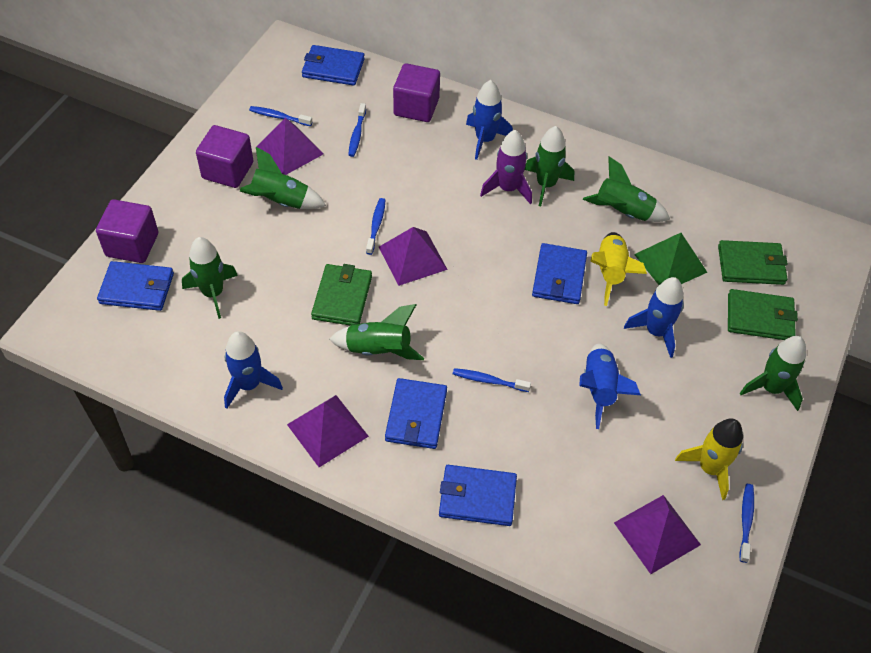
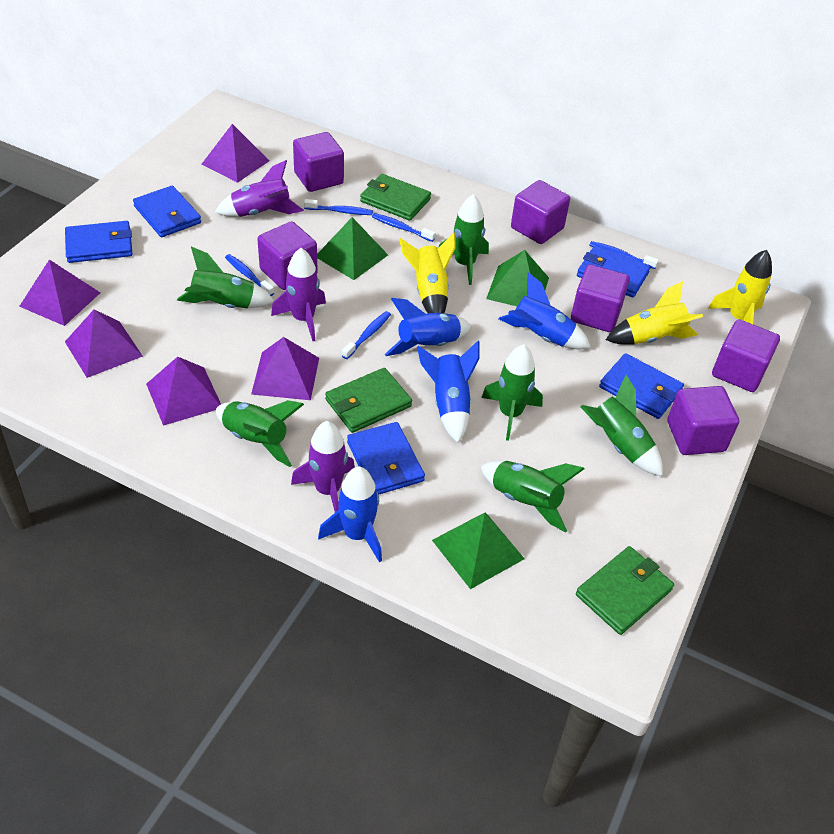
green pyramid: [634,233,708,285] = 1 -> [317,217,388,280] [432,512,525,589] [486,250,549,306] = 3
purple cube: [96,199,158,263] [196,125,253,188] [393,63,440,122] = 3 -> [257,221,318,290] [293,132,344,192] [511,180,570,244] [571,264,630,332] [667,386,739,455] [712,319,780,392] = 6
purple pyramid: [255,118,324,175] [287,395,369,467] [379,227,448,286] [614,495,701,574] = 4 -> [19,260,100,326] [65,309,143,378] [146,357,221,426] [202,124,269,183] [251,337,319,400] = 5
purple rocket: [480,130,532,205] = 1 -> [215,160,304,217] [271,248,326,341] [291,421,355,512] = 3
yellow rocket: [590,232,647,306] [675,418,743,500] = 2 -> [399,233,456,313] [606,281,703,344] [708,250,772,324] = 3

